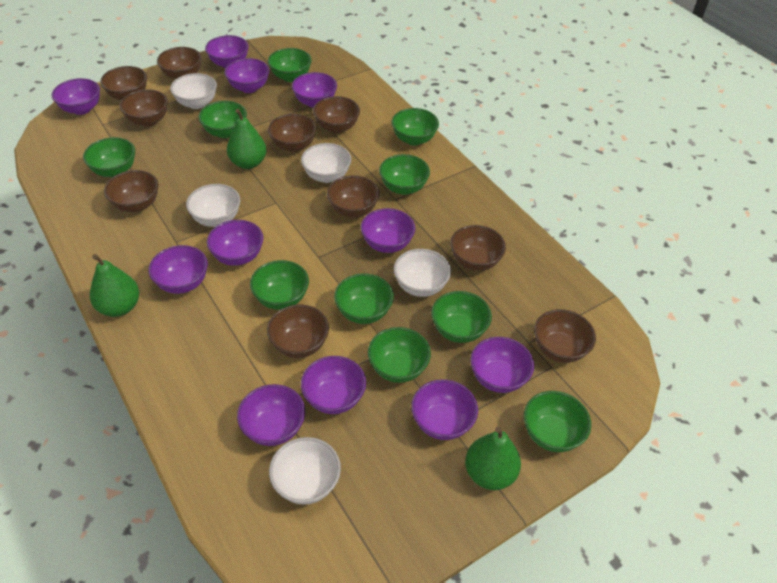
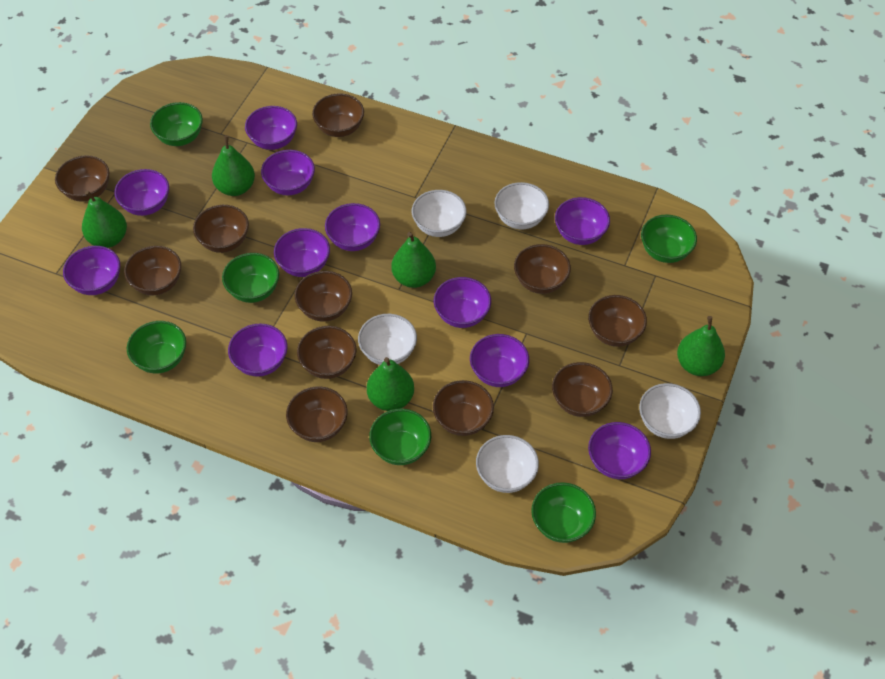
brown bowl: [100,66,147,100] [104,170,159,212] [120,89,168,127] [157,47,202,79] [267,304,329,358] [268,114,317,152] [313,96,360,133] [327,175,379,218] [450,225,506,271] [534,309,596,363] = 10 -> [55,155,110,202] [124,246,181,296] [193,205,249,253] [286,386,347,442] [295,271,352,322] [297,326,356,379] [312,93,364,137] [433,380,494,436] [514,244,571,294] [552,362,613,417] [588,295,647,347] = 11
green bowl: [83,137,135,177] [199,101,247,138] [250,260,309,310] [268,48,312,82] [334,273,394,324] [368,327,431,383] [379,154,430,195] [392,108,439,146] [431,291,492,343] [524,391,591,452] = 10 -> [127,321,186,374] [150,102,203,146] [222,253,279,303] [369,409,431,465] [531,482,596,543] [641,214,697,263] = 6
green pear: [90,254,139,317] [227,109,267,169] [465,426,521,490] = 3 -> [82,190,127,248] [212,135,255,196] [367,357,414,411] [391,232,436,288] [677,316,725,376] = 5

